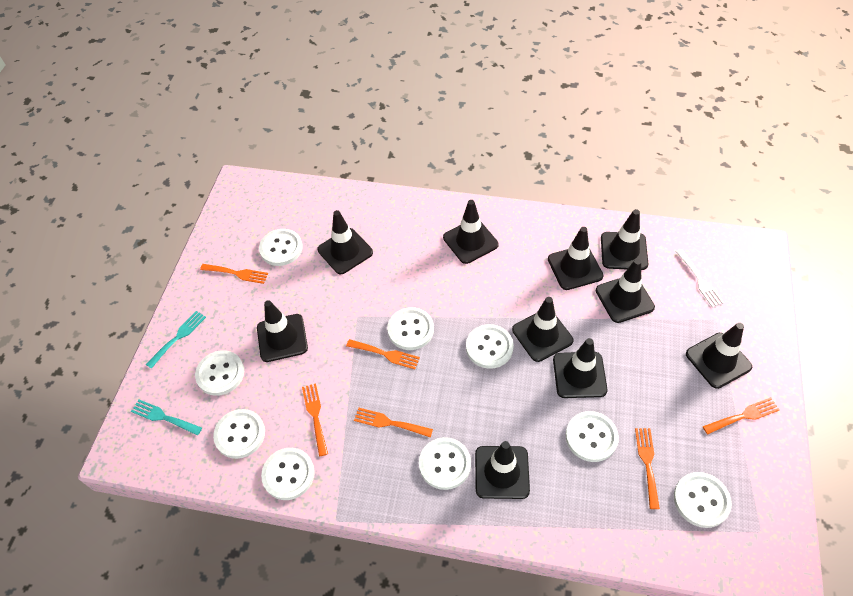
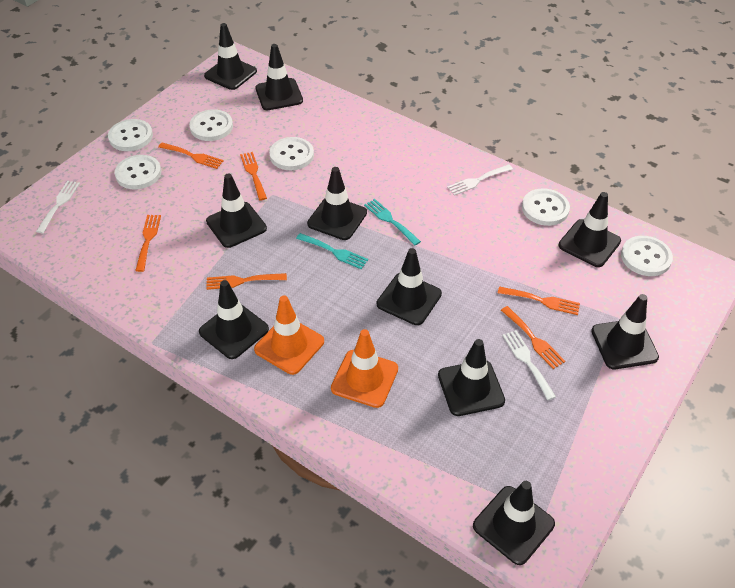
orange traffic cone: none = 0 -> [254,295,324,375] [331,329,398,408] = 2
white button: [195,350,244,396] [213,409,265,459] [259,229,303,266] [261,448,315,500] [387,307,434,350] [419,437,471,490] [466,324,514,369] [566,411,619,462] [674,472,732,528] = 9 -> [108,119,153,151] [115,155,161,190] [189,109,233,141] [269,137,314,170] [522,189,570,226] [621,236,673,276] = 6
white fork: [676,249,724,308] = 1 -> [36,181,80,233] [447,164,513,196] [502,330,556,400] = 3

